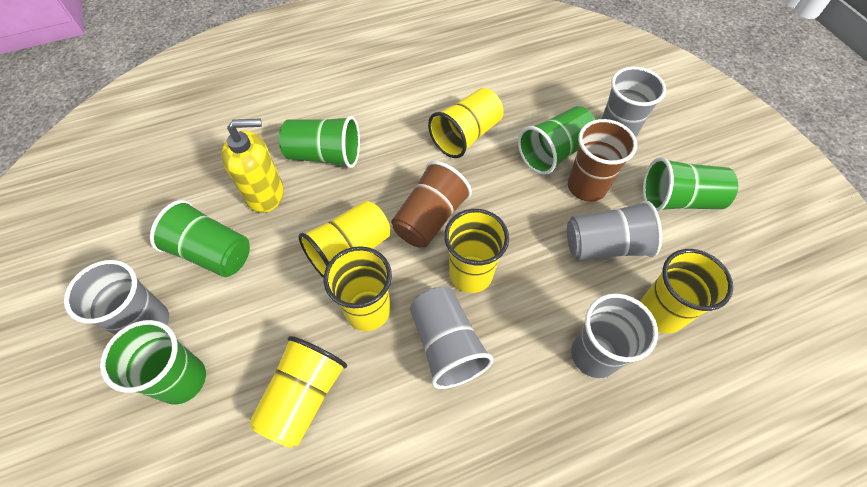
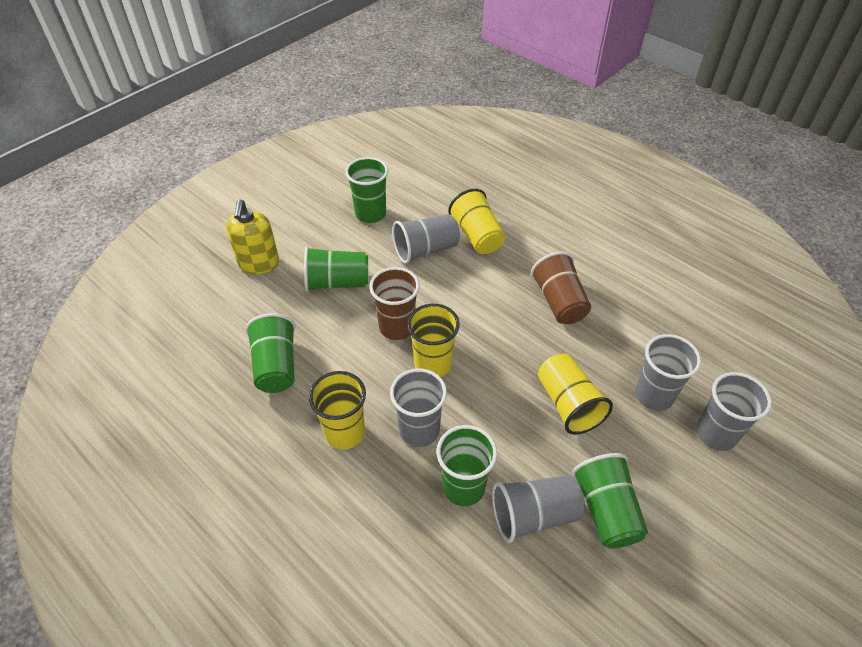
yellow cup: [249,336,347,448] [299,201,390,278] [323,246,392,331] [428,88,504,158] [444,209,509,293] [640,249,733,333] = 6 -> [309,371,366,450] [407,304,460,377] [448,189,506,254] [538,354,613,435] = 4

